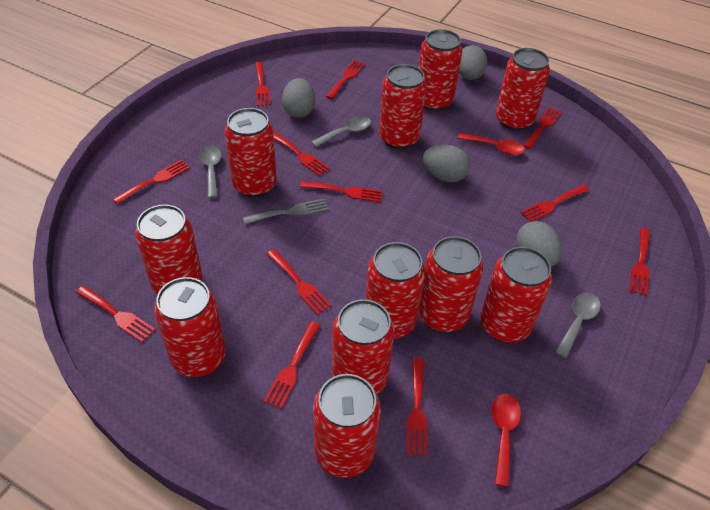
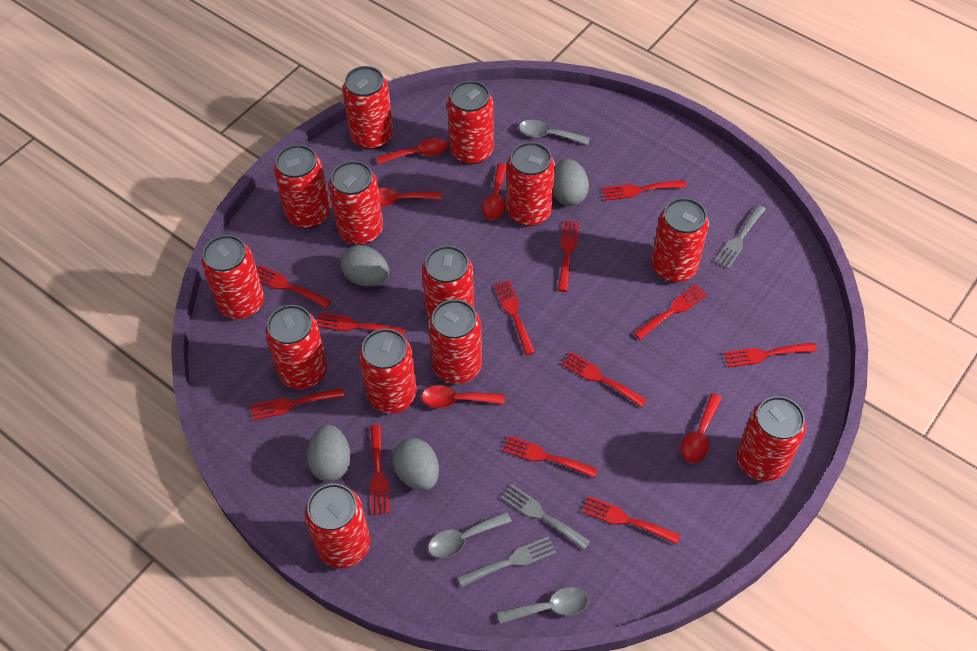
grey fork: [243,199,329,224] = 1 -> [458,536,556,587] [501,484,590,550] [714,205,766,269] = 3
red can: [135,204,203,295] [154,277,226,377] [225,108,277,197] [313,374,381,478] [332,299,395,395] [366,242,425,338] [379,64,427,149] [419,29,463,111] [419,236,484,332] [480,247,552,343] [496,48,550,130] = 11 -> [201,235,264,319] [265,305,327,389] [274,144,330,228] [305,483,370,568] [329,161,383,245] [342,66,393,149] [359,329,417,413] [422,246,474,319] [428,299,482,384] [447,81,494,164] [506,142,555,226] [651,198,709,282] [737,396,806,481] = 13
red spoon: [457,133,525,155] [491,394,521,487] = 2 -> [377,138,448,164] [378,188,442,207] [421,385,505,408] [482,163,507,220] [681,393,722,463] = 5

